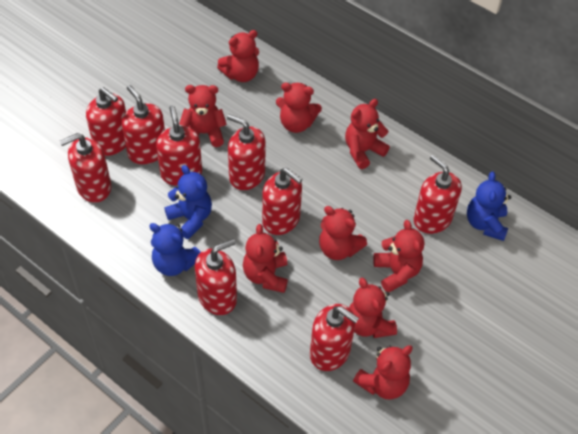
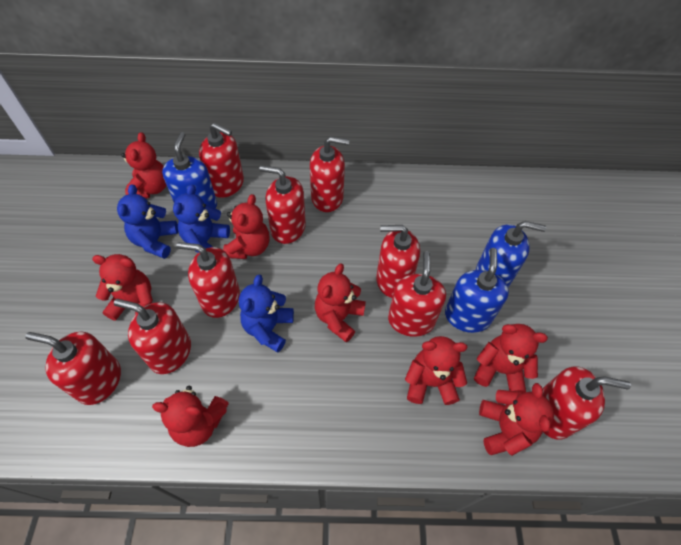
blue soap dispenser: none = 0 -> [162,132,217,209] [445,248,509,333] [476,221,547,288] = 3
red teddy bear: [179,85,227,147] [217,30,259,82] [243,224,288,293] [276,83,322,133] [319,206,367,260] [345,99,390,169] [349,278,397,338] [353,345,413,399] [373,220,424,292] = 9 -> [92,254,153,321] [121,132,166,198] [152,386,229,447] [223,194,269,259] [315,263,366,342] [405,336,467,405] [474,324,548,394] [479,383,554,456] = 8

